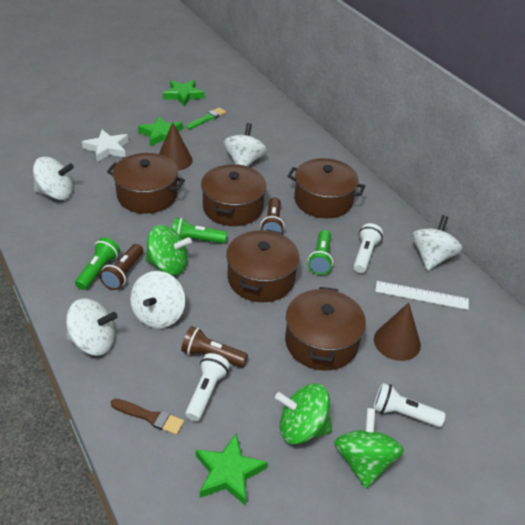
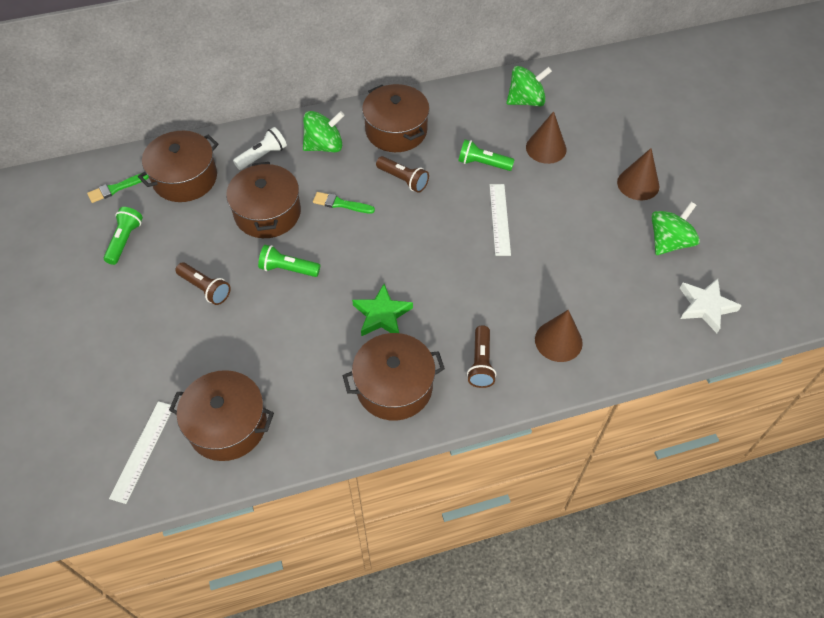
brown brush: [111,399,184,435] = 1 -> none = 0
brown cone: [159,122,193,171] [374,303,421,361] = 2 -> [526,111,566,164] [535,310,583,362] [617,148,659,200] = 3
green brush: [186,107,226,129] = 1 -> [87,174,149,203] [313,192,375,213] = 2
green star: [138,116,183,146] [163,80,204,107] [196,433,268,506] = 3 -> [352,284,413,336] = 1
white flashlight: [185,353,230,421] [353,223,383,273] [373,383,445,427] = 3 -> [233,127,287,170] = 1
white ruler: [375,281,469,310] = 1 -> [109,401,171,504] [490,184,511,256] = 2
white spinning top: [33,157,74,200] [66,298,117,356] [130,271,185,329] [223,123,267,166] [412,215,462,270] = 5 -> none = 0

